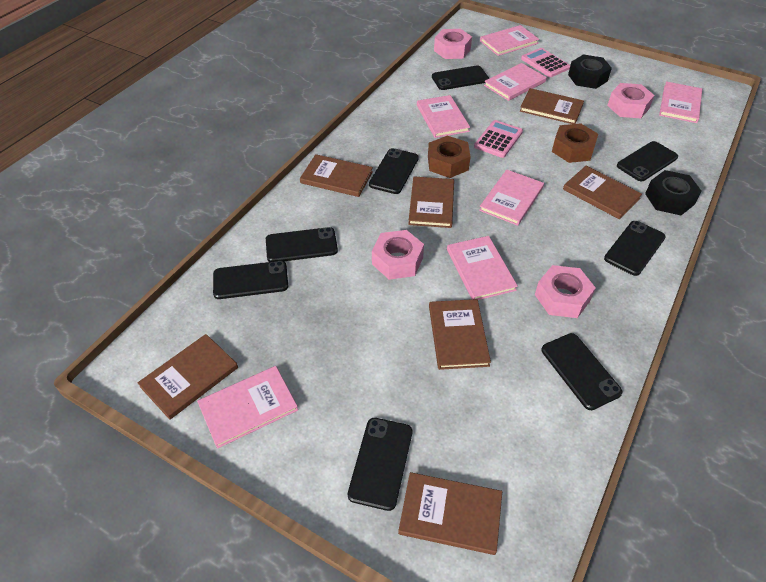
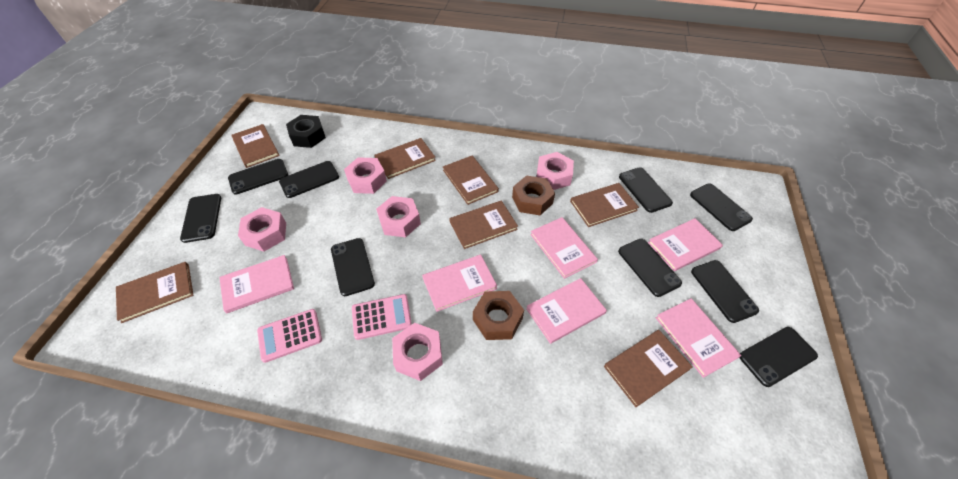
black nut: [568,54,612,89] [645,170,702,215] = 2 -> [286,115,326,148] = 1
black phone: [213,261,288,299] [266,227,338,262] [348,418,412,511] [369,148,419,194] [432,66,489,90] [541,333,623,410] [604,221,666,276] [617,141,678,181] = 8 -> [180,194,221,243] [228,159,288,194] [279,161,339,198] [331,238,375,296] [618,239,682,297] [619,167,673,213] [690,183,753,231] [691,260,759,323] [739,327,818,387] = 9
pink book: [197,366,298,449] [417,95,470,138] [447,236,518,300] [479,169,544,226] [480,25,539,56] [484,63,547,101] [659,81,702,123] = 7 -> [219,255,294,313] [422,255,497,312] [526,278,607,344] [530,217,598,279] [648,218,723,271] [656,298,741,378] = 6
pink nut: [372,230,424,280] [434,29,472,59] [535,265,596,318] [607,83,654,118] = 4 -> [238,207,286,251] [344,157,387,194] [376,196,421,237] [392,323,443,381] [536,152,574,190] = 5

